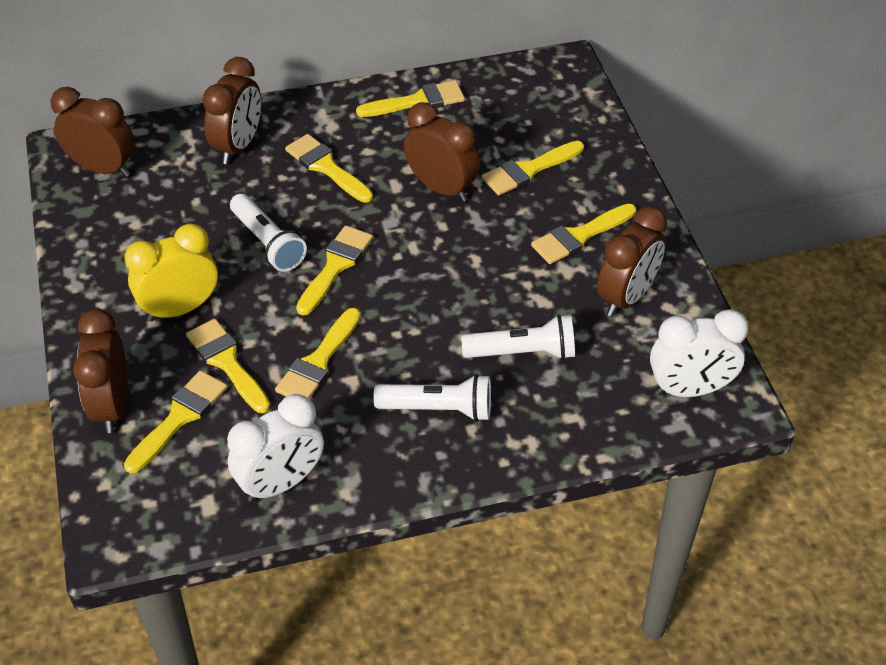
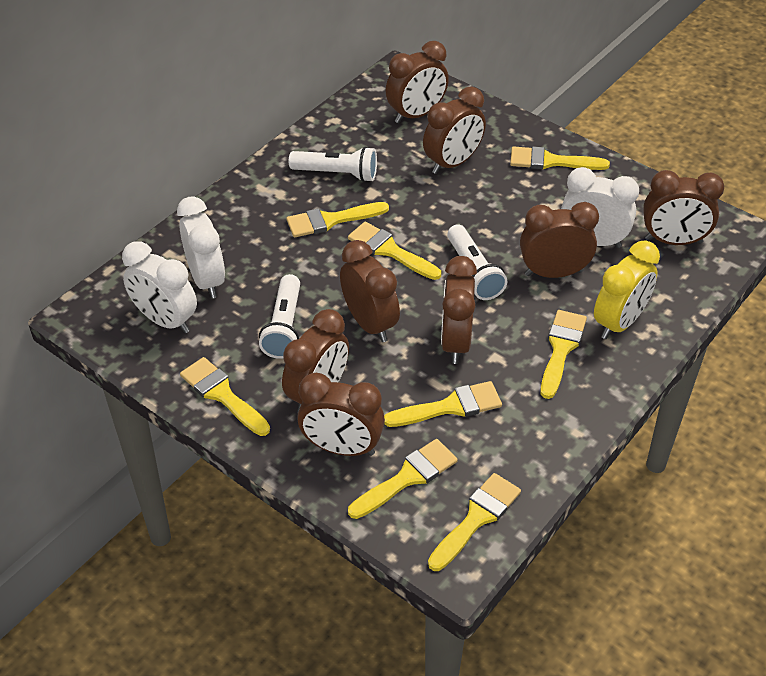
brown clock: [51,87,135,177] [73,309,128,433] [202,57,261,164] [404,102,480,202] [597,206,667,317] = 5 -> [282,309,349,413] [297,373,385,456] [340,240,400,342] [386,41,449,123] [423,87,486,174] [441,256,477,364] [520,202,599,278] [643,170,724,245] = 8
white clock: [227,394,324,502] [650,309,749,397] = 2 -> [122,241,197,333] [177,196,225,299] [561,167,639,248] = 3

